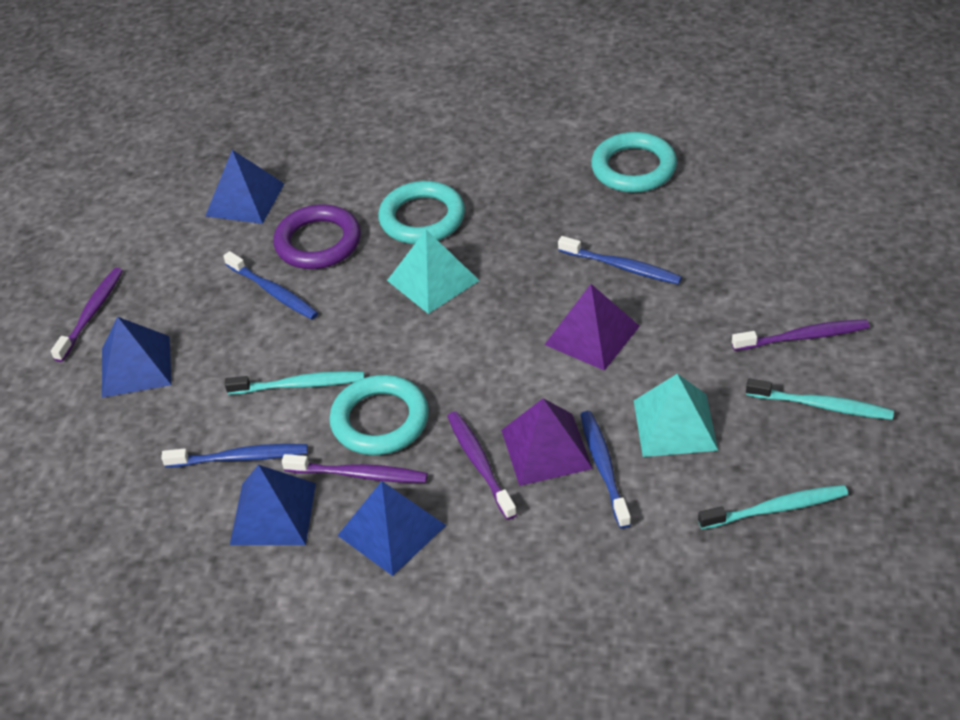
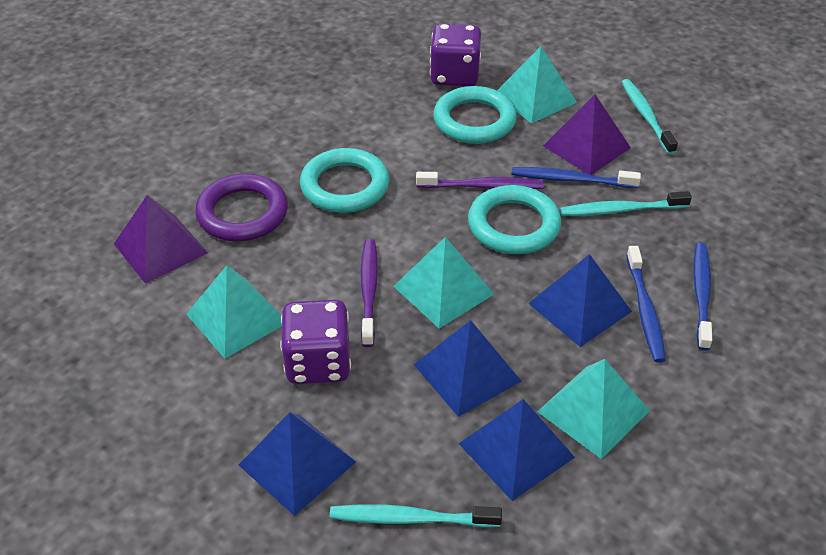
blue toothbrush: [161,444,308,468] [223,251,318,320] [558,236,682,285] [580,411,631,529] = 4 -> [512,167,641,188] [626,246,666,363] [693,243,712,351] = 3
purple dice: none = 0 -> [280,300,351,384] [430,23,481,87] = 2
purple toothbrush: [51,268,123,362] [282,454,428,483] [447,411,517,520] [732,319,870,351] = 4 -> [361,239,378,347] [416,172,544,189] = 2
turquoise pyramid: [387,230,480,314] [634,374,718,457] = 2 -> [186,265,282,359] [393,237,494,328] [497,46,577,124] [537,359,650,459] = 4

